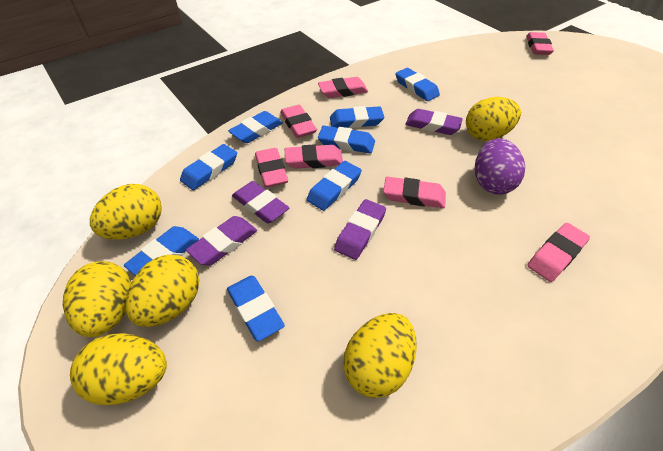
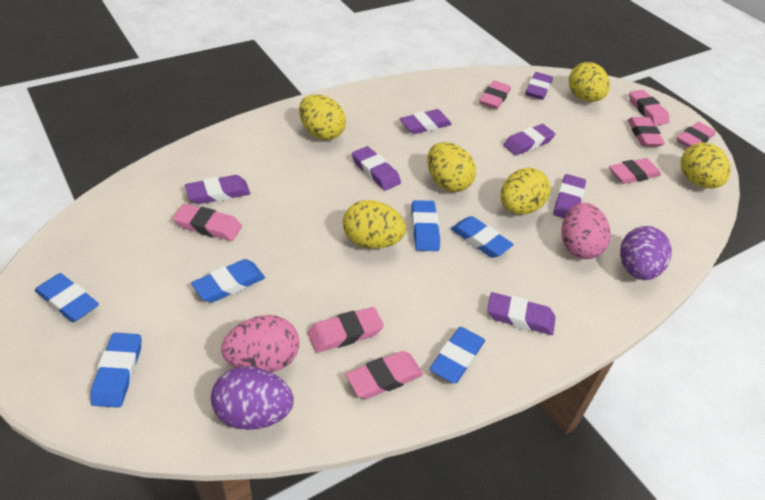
blue eraser: [124,226,199,276] [180,144,237,190] [227,276,285,342] [228,111,283,143] [307,161,362,211] [318,126,375,154] [330,106,384,128] [395,68,440,101] = 8 -> [35,273,99,322] [90,333,141,408] [191,259,265,303] [411,200,440,251] [430,327,485,383] [451,216,514,258] = 6
pink egg: none = 0 -> [221,315,299,372] [561,203,611,259] = 2
pink eraser: [255,148,288,187] [280,105,317,138] [285,144,343,169] [318,77,368,98] [383,176,446,208] [526,32,554,55] [527,223,590,282] = 7 -> [173,204,242,241] [308,307,384,353] [346,351,423,399] [479,81,511,109] [609,158,661,184] [628,117,665,147] [629,90,669,126] [677,122,715,148] = 8
purple egg: [475,138,525,195] = 1 -> [211,366,294,430] [620,226,672,280] = 2
purple eraser: [186,216,257,266] [232,181,289,223] [334,199,386,260] [405,109,463,135] = 4 -> [185,175,250,204] [352,146,401,191] [400,109,452,134] [487,292,556,335] [503,124,555,156] [525,72,553,100] [553,174,586,218] = 7

